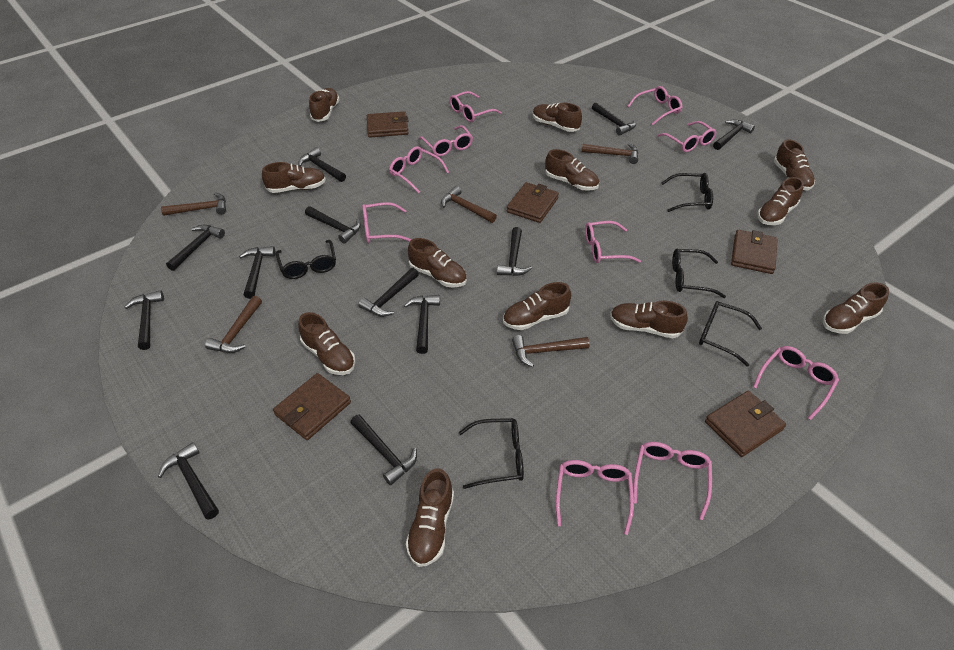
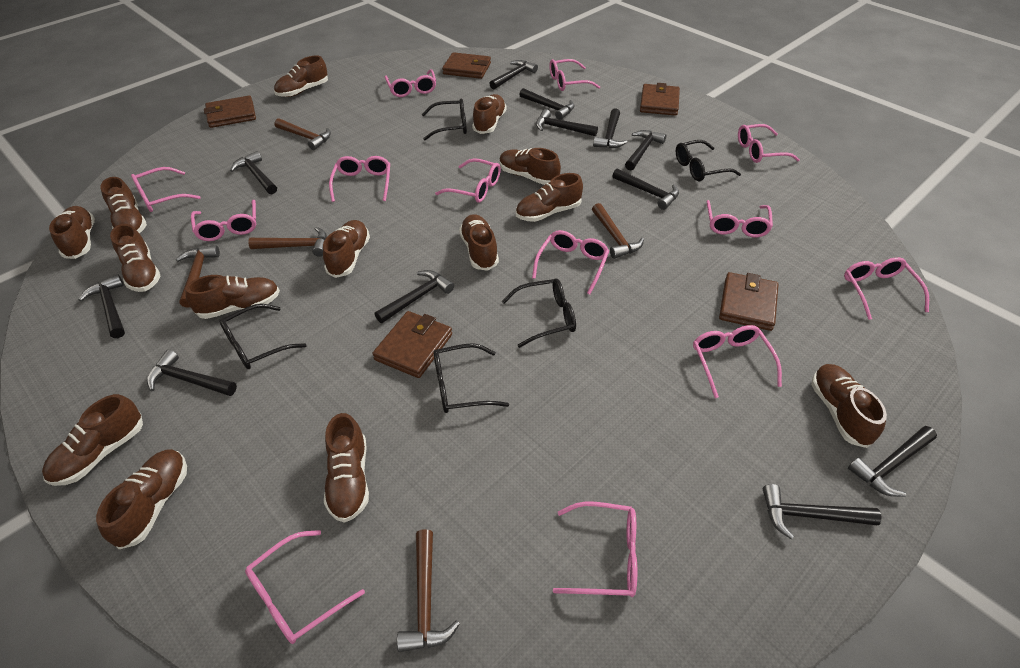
brown shoe: [262,162,326,193] [298,312,355,375] [309,88,340,122] [406,468,454,567] [408,238,467,287] [503,282,571,330] [533,103,582,132] [545,149,599,191] [610,301,688,338] [757,177,804,225] [774,139,815,191] [823,282,889,334] = 12 -> [42,394,143,486] [49,206,95,259] [96,449,187,549] [100,177,147,233] [110,224,161,292] [185,275,280,319] [274,55,328,97] [323,220,370,278] [324,413,369,523] [459,214,499,271] [472,94,507,134] [499,148,561,185] [516,173,583,222] [811,364,887,448] = 14
pink glasses: [362,202,412,243] [389,146,449,194] [419,125,473,156] [450,91,502,122] [556,460,634,535] [585,221,641,263] [627,86,683,125] [633,442,712,520] [657,121,717,152] [753,346,839,420] = 10 -> [131,167,201,212] [191,200,256,241] [245,530,365,644] [329,156,390,202] [385,69,436,97] [435,158,501,203] [532,230,609,295] [549,59,600,91] [553,501,637,597] [693,325,782,398] [706,200,773,237] [738,124,800,163] [844,257,929,320] = 13

